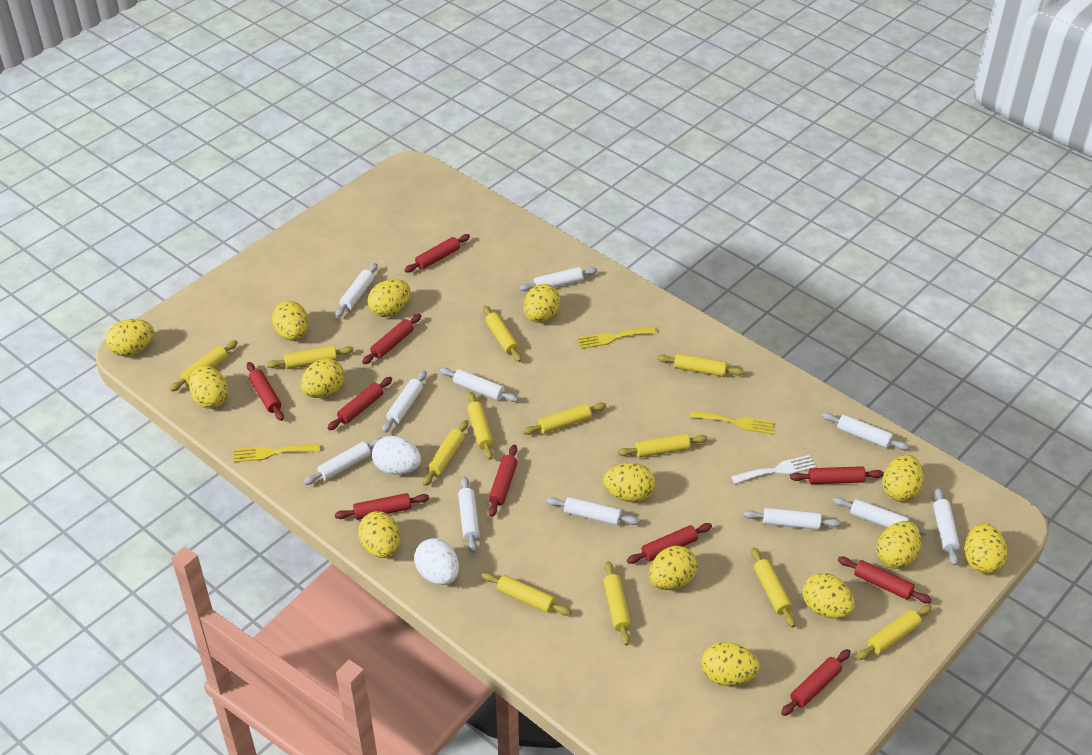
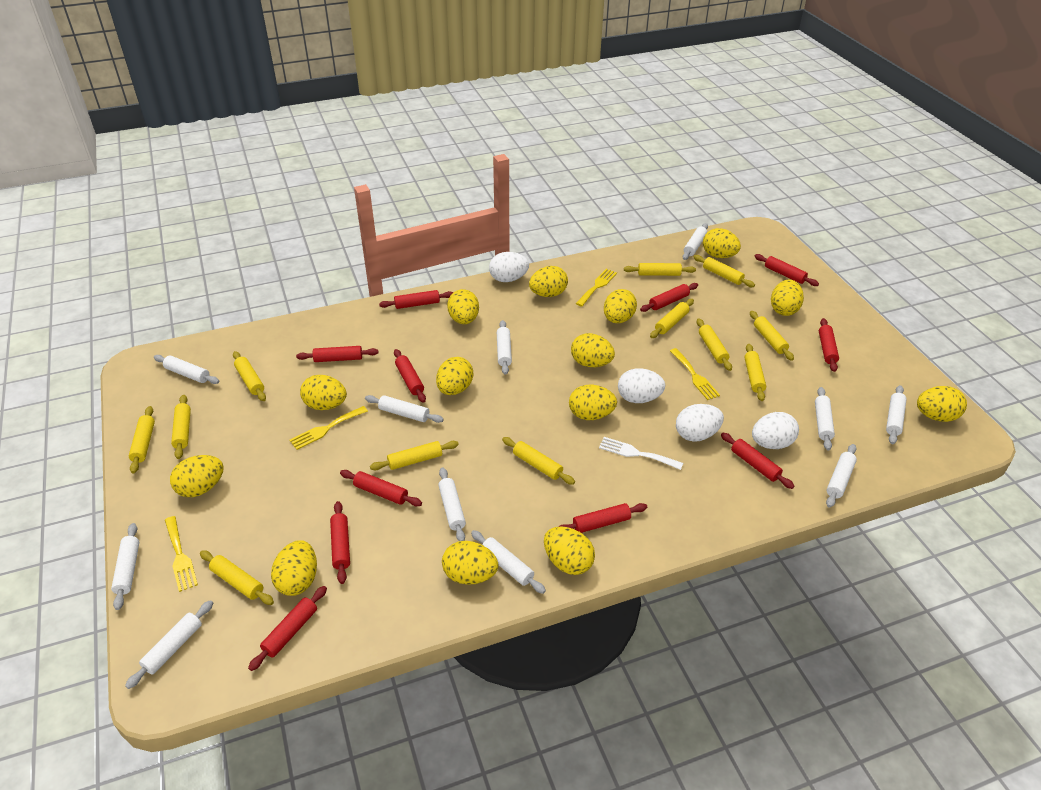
red rolling pin: [247,362,284,421] [328,377,392,430] [335,493,429,520] [362,314,421,364] [405,234,470,273] [488,445,517,517] [627,523,712,564] [781,649,851,716] [790,466,884,484] [838,557,932,604] = 10 -> [248,586,327,671] [296,346,378,362] [330,501,350,584] [340,470,422,506] [379,290,454,309] [394,349,426,403] [558,503,647,533] [640,283,698,312] [721,433,794,489] [755,254,819,286] [819,318,839,372] = 11
white egg: [372,436,421,475] [414,538,459,585] = 2 -> [489,252,529,282] [618,368,665,403] [676,404,724,442] [752,412,799,449] = 4
yellow fork: [234,444,320,462] [577,326,657,349] [690,411,775,434] = 3 -> [165,516,198,592] [289,406,368,450] [576,269,617,306] [670,348,720,400] = 4

